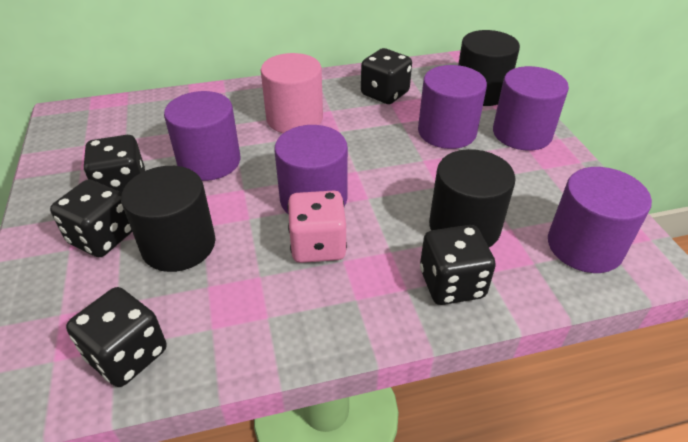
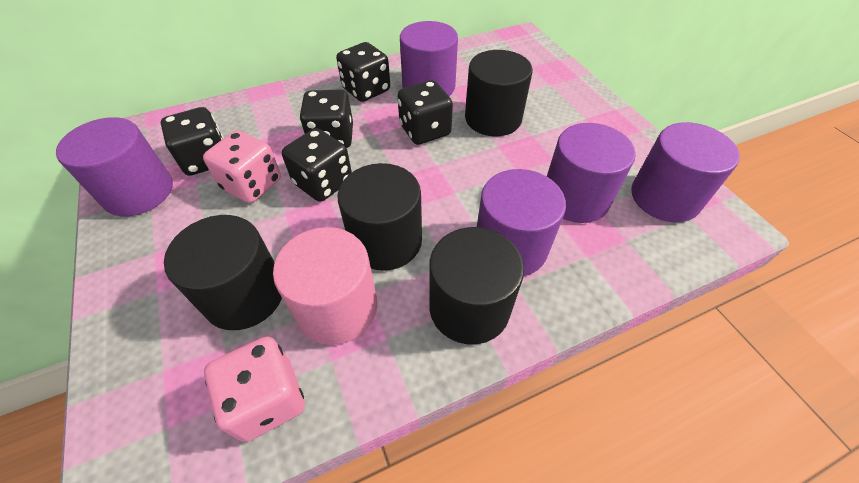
black cylinder: [121,166,216,272] [429,149,516,247] [458,30,520,106] = 3 -> [164,215,282,330] [338,163,422,271] [429,227,524,344] [465,50,533,136] = 4
pink dice: [288,190,347,263] = 1 -> [203,130,281,203] [204,337,305,442] = 2

